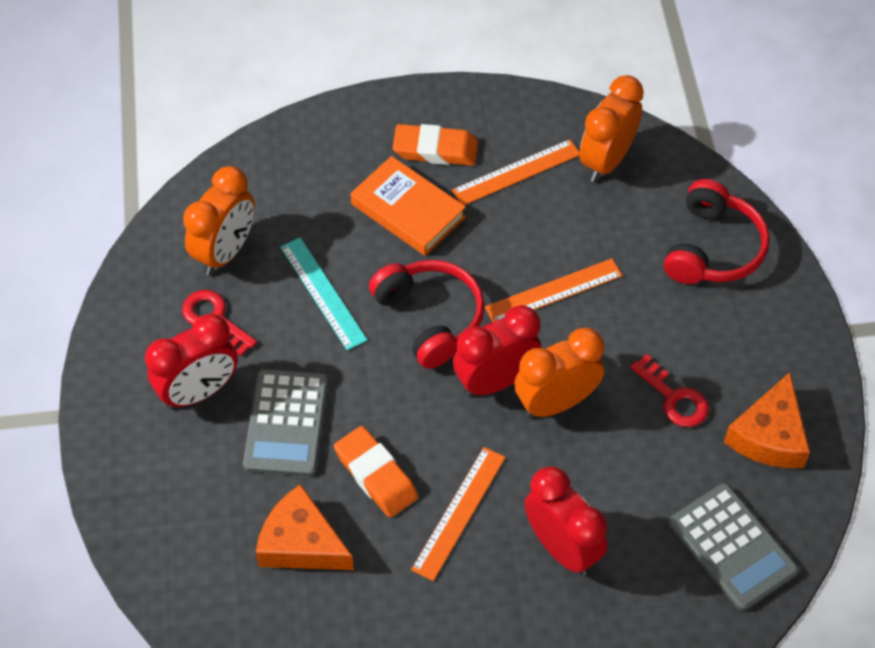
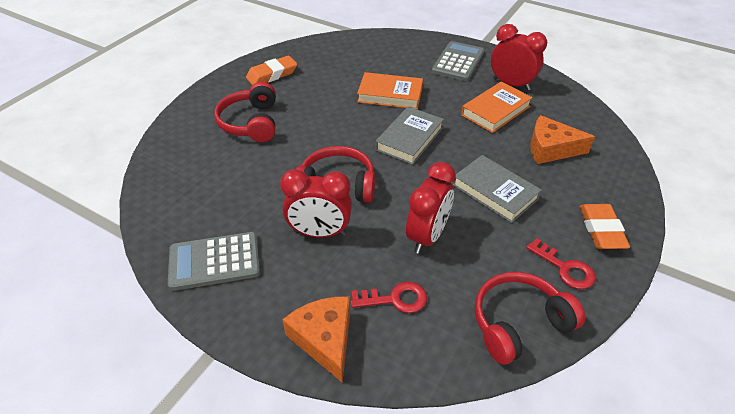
grey book: none = 0 -> [375,107,444,165] [453,155,542,223] = 2
orange book: [351,156,466,256] = 1 -> [357,72,423,109] [461,82,533,133] = 2
orange clock: [183,166,255,275] [514,327,604,418] [579,75,644,182] = 3 -> none = 0
orange ruler: [411,447,505,581] [452,139,580,205] [485,258,623,322] = 3 -> none = 0
red headphones: [369,260,485,369] [664,179,770,284] = 2 -> [214,82,276,142] [296,146,375,202] [475,272,585,365] = 3
turquoise ruler: [280,237,368,350] = 1 -> none = 0

